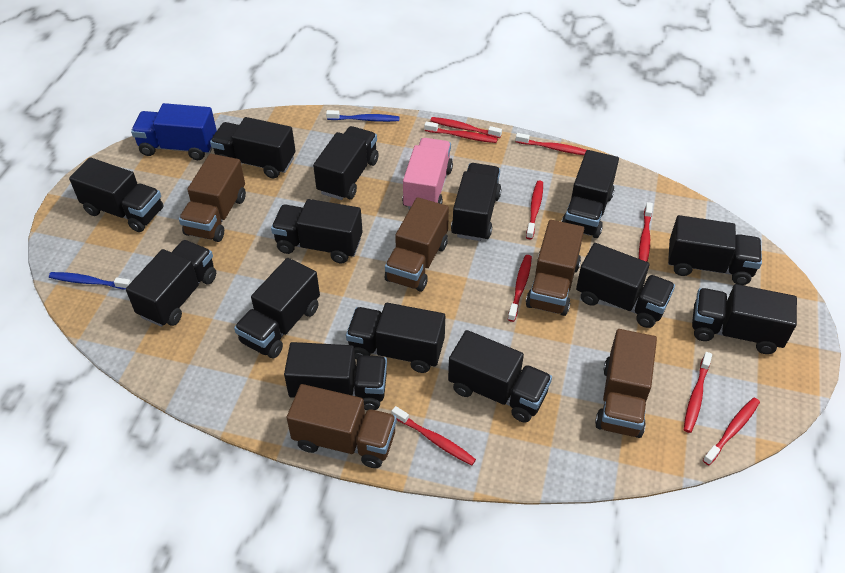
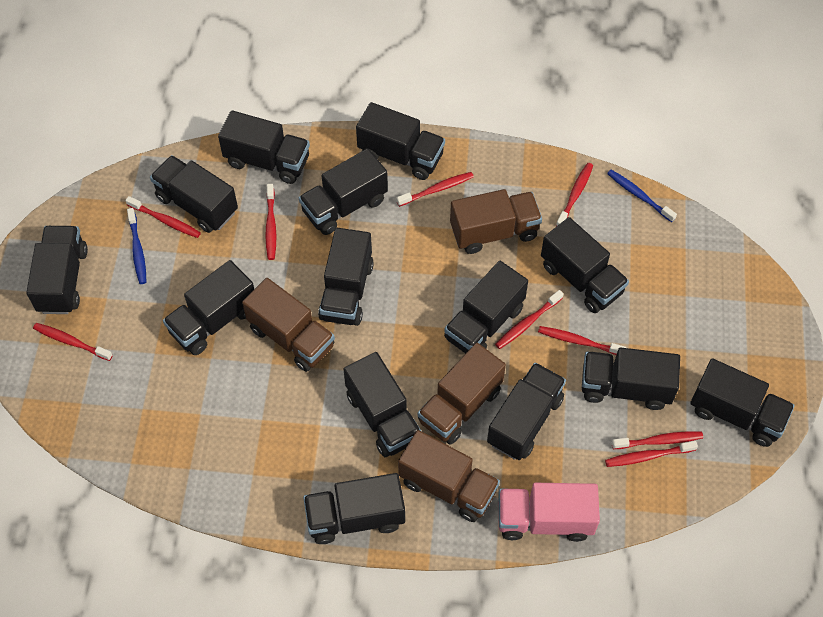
blue truck: [131,103,217,160] = 1 -> none = 0
brown truck: [179,154,246,242] [287,384,397,468] [385,197,449,292] [526,220,584,316] [595,329,657,438] = 5 -> [242,278,335,372] [398,430,500,522] [418,343,506,445] [450,189,542,254] = 4

